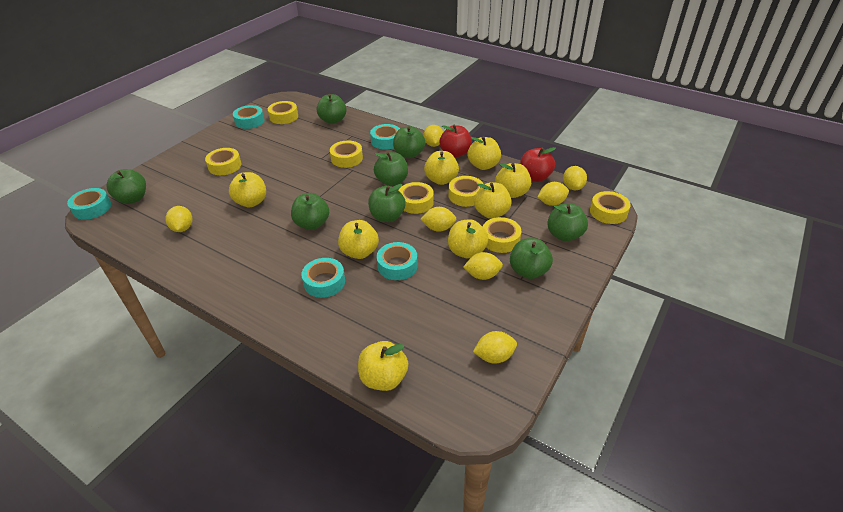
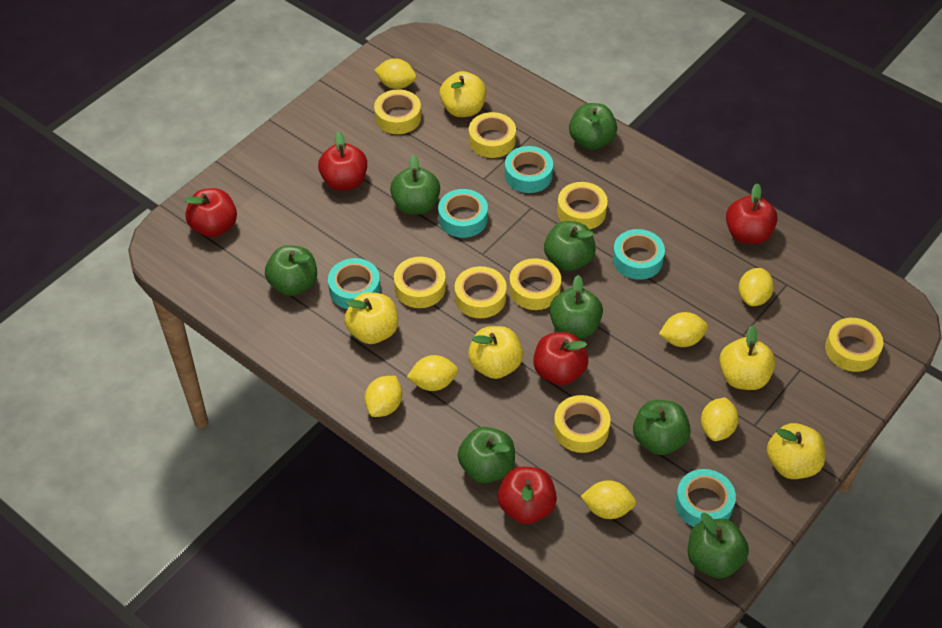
red apple: [440,125,472,157] [520,147,556,182] = 2 -> [184,188,237,237] [318,131,367,191] [498,467,557,524] [533,332,588,385] [726,183,778,244] = 5
yellow apple: [229,172,266,207] [338,220,379,259] [358,341,408,391] [424,151,459,185] [448,219,488,259] [468,136,501,170] [474,182,512,219] [495,163,531,198] = 8 -> [345,292,398,344] [439,71,486,117] [468,326,523,379] [719,325,775,390] [767,423,825,479] = 5
yellow tape: [205,148,241,175] [268,101,298,124] [330,141,363,168] [398,182,434,214] [449,176,483,207] [483,217,521,253] [590,191,631,224] = 7 -> [374,89,421,134] [394,257,446,308] [455,266,507,318] [469,112,516,158] [509,258,561,310] [554,395,610,453] [557,182,608,229] [825,318,883,372] = 8

